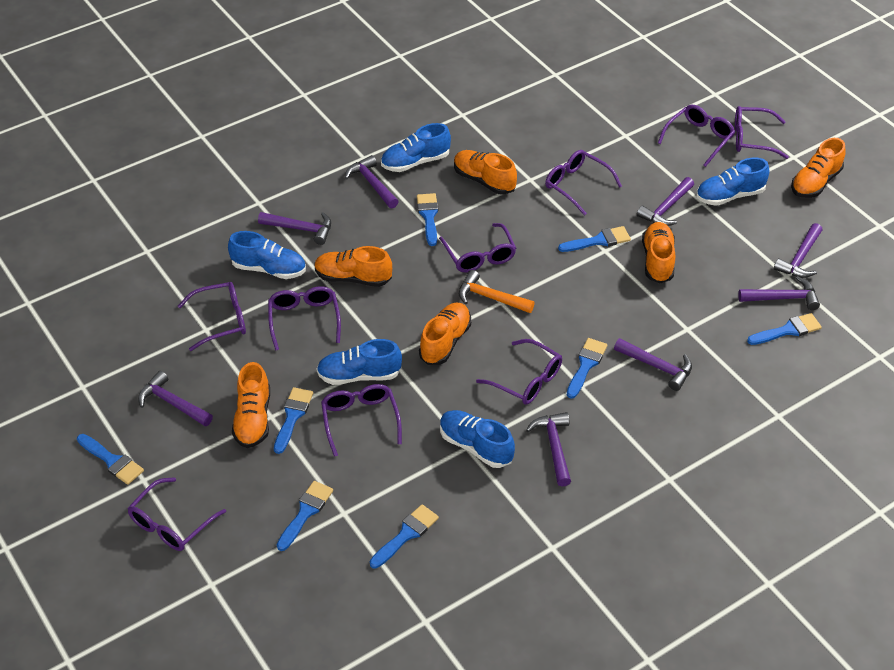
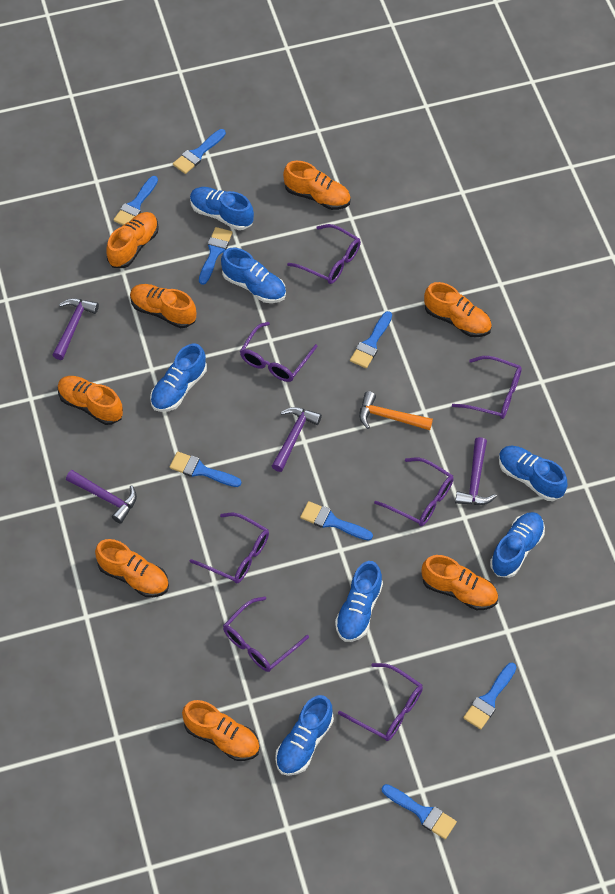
blue shoe: [228,231,306,279] [316,339,402,385] [381,123,451,172] [440,410,515,468] [696,158,769,206] = 5 -> [150,343,207,412] [190,187,254,230] [221,248,286,303] [275,695,334,776] [335,561,383,642] [490,512,545,578] [499,446,568,501] = 7
orange shoe: [232,362,270,448] [314,246,392,287] [419,302,471,365] [454,150,517,195] [642,222,675,283] [791,138,846,198] = 6 -> [58,376,123,425] [95,539,169,597] [106,212,159,268] [130,284,196,328] [182,700,260,761] [283,161,351,210] [421,555,498,610] [424,282,492,337] = 8
purple glasses: [127,477,226,551] [178,282,246,351] [268,286,341,351] [321,384,402,457] [439,223,516,272] [476,339,562,405] [545,150,622,216] [658,105,735,167] [735,106,789,159] = 9 -> [189,513,269,583] [223,597,309,672] [240,322,318,382] [287,224,361,284] [338,663,423,741] [374,458,454,526] [452,356,522,419] = 7
purple hammer: [138,371,213,426] [258,212,331,245] [345,155,399,208] [526,412,571,487] [614,338,692,391] [637,177,694,226] [738,276,820,310] [774,223,823,278] = 8 -> [53,298,99,360] [66,470,137,524] [272,407,322,472] [455,437,497,505] = 4

